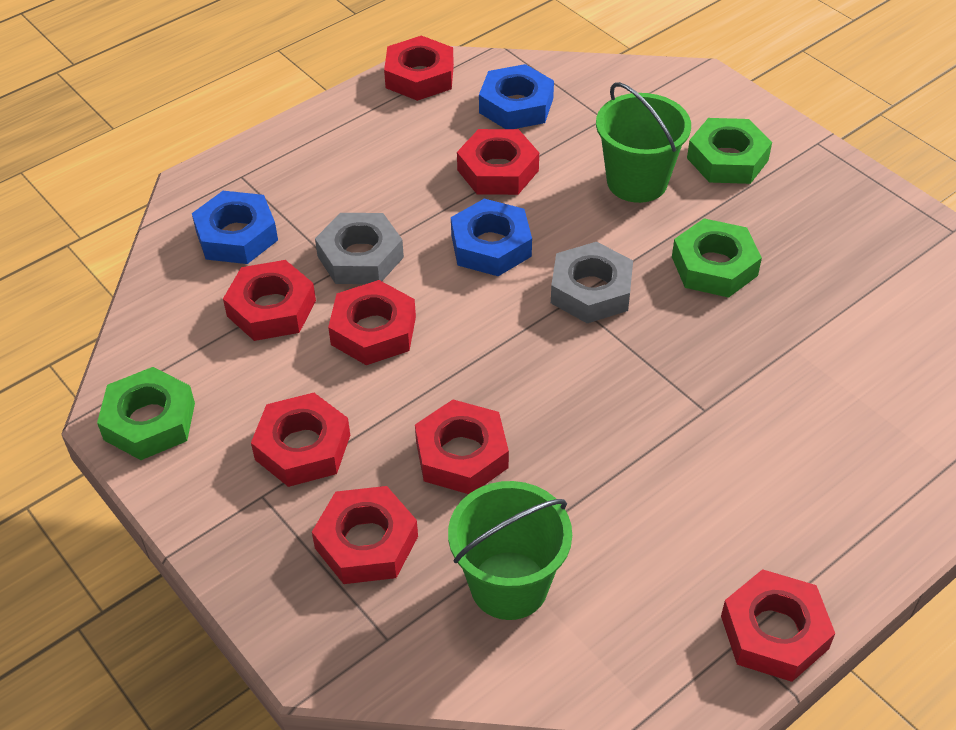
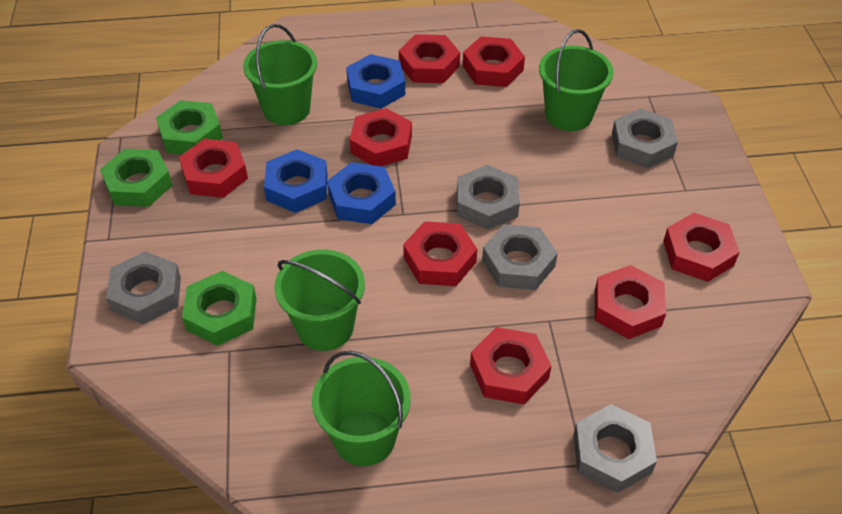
green bucket: [448,481,572,620] [596,82,691,203] = 2 -> [243,24,317,125] [274,250,365,351] [312,350,410,466] [539,29,613,131] = 4
grey nut: [315,213,404,284] [551,242,633,323] = 2 -> [106,251,181,324] [457,165,520,230] [482,224,558,290] [573,404,657,493] [612,108,678,168] = 5

